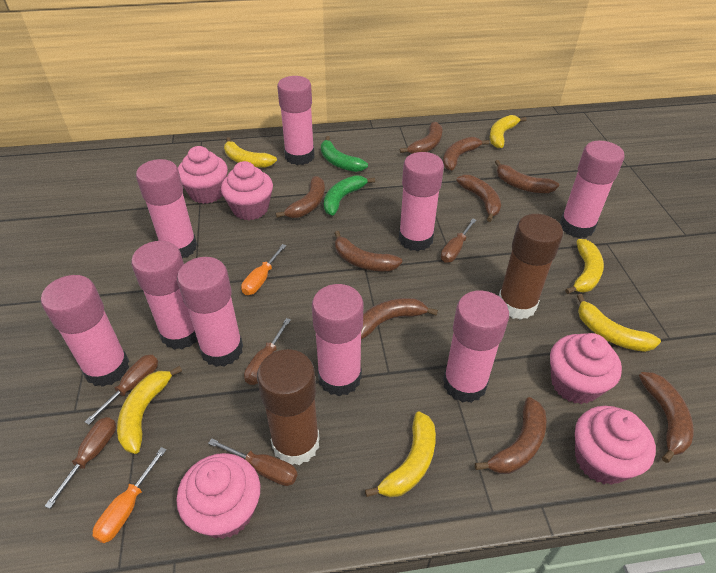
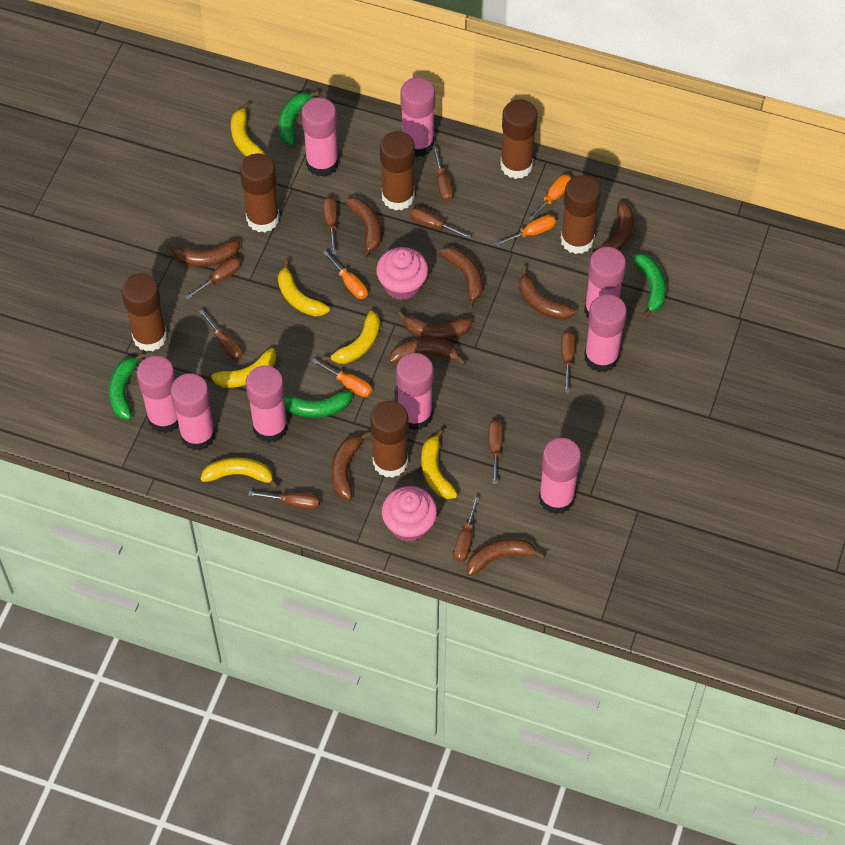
brown glue stick: [257,349,320,465] [499,214,563,320] = 2 -> [121,273,167,352] [239,153,280,232] [370,401,408,478] [380,131,415,211] [500,99,538,179] [561,175,601,254] = 6
brown screwdriver: [45,417,116,509] [85,354,158,425] [208,438,298,486] [244,318,291,385] [441,219,476,263] = 5 -> [185,257,241,300] [199,310,243,360] [248,491,320,509] [323,197,337,254] [410,207,471,239] [433,147,453,202] [453,497,479,562] [488,420,503,484] [561,331,575,393] = 9
green banana: [321,136,368,172] [324,175,375,216] = 2 -> [109,353,144,420] [278,91,319,146] [284,390,352,418] [632,254,666,318] = 4
orange screwdriver: [93,447,166,543] [241,244,286,295] = 2 -> [312,359,372,397] [322,250,368,299] [495,215,556,246] [528,175,572,221] = 4
pink cupcake: [176,453,260,539] [178,146,228,204] [221,161,273,220] [550,333,622,404] [575,406,656,485] = 5 -> [376,247,428,300] [382,486,437,542] = 2

